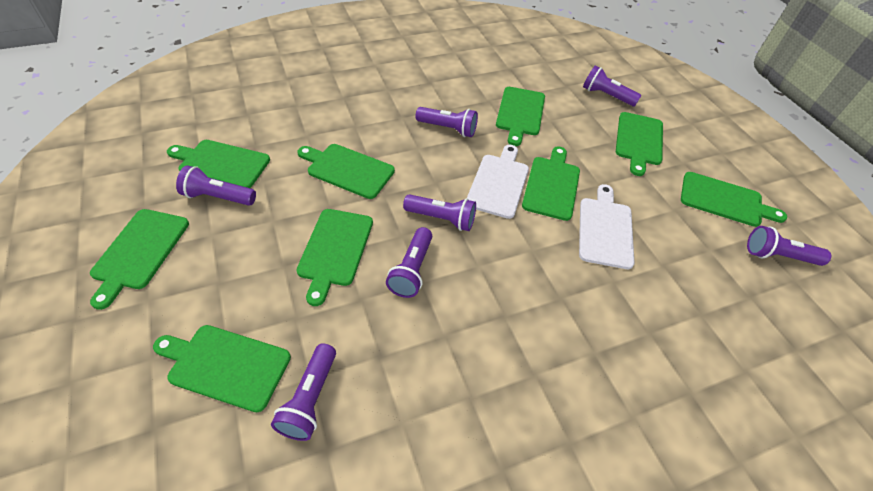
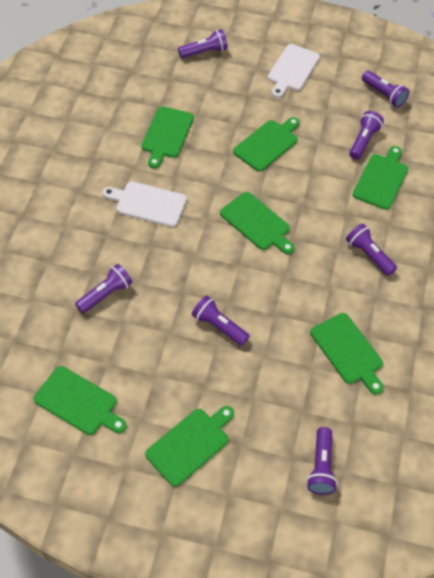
green cutting board: [90,209,189,310] [153,325,291,412] [167,140,270,188] [296,209,373,306] [297,144,395,199] [496,87,545,146] [522,146,580,221] [616,112,663,176] [681,172,787,227] = 9 -> [34,366,126,435] [142,106,194,168] [145,406,234,487] [220,192,295,254] [233,117,300,172] [310,313,383,395] [353,146,408,210] = 7

